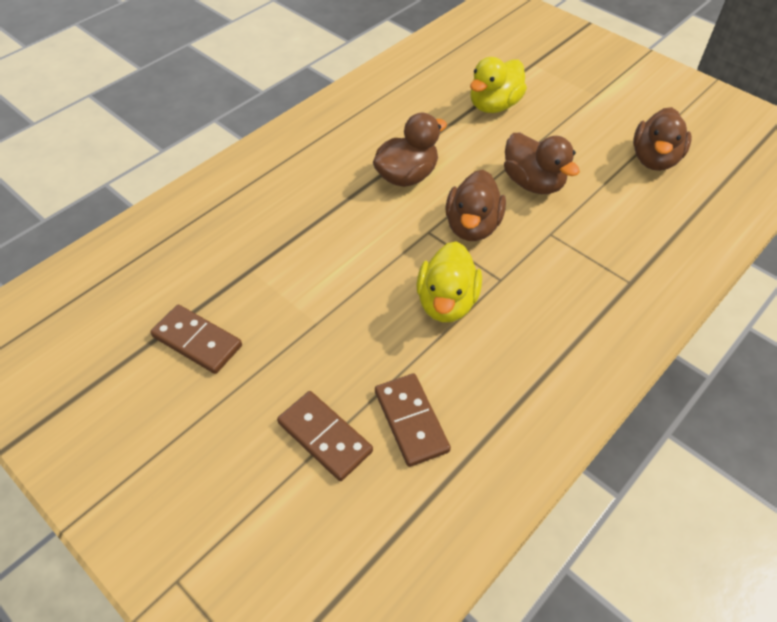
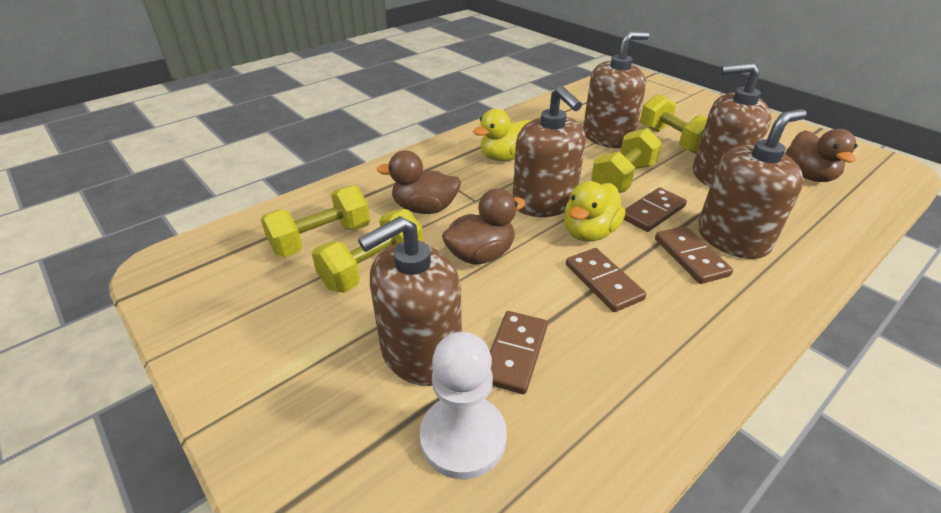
brown domino: [150,305,242,374] [277,391,373,481] [375,373,451,467] = 3 -> [490,311,548,394] [566,248,646,312] [623,188,687,232] [655,226,733,284] = 4
brown duck: [373,113,447,187] [445,170,506,241] [504,133,580,194] [633,107,692,171] = 4 -> [377,151,461,214] [442,188,526,265] [786,129,857,182] = 3
brown soap dispenser: none = 0 -> [358,216,462,386] [513,86,586,217] [583,32,649,148] [693,63,771,187] [698,109,807,259] = 5
white pawn: none = 0 -> [420,332,507,479] = 1
yellow dumbbell: none = 0 -> [261,185,370,257] [312,209,423,293] [591,128,662,193] [640,94,707,154] = 4

